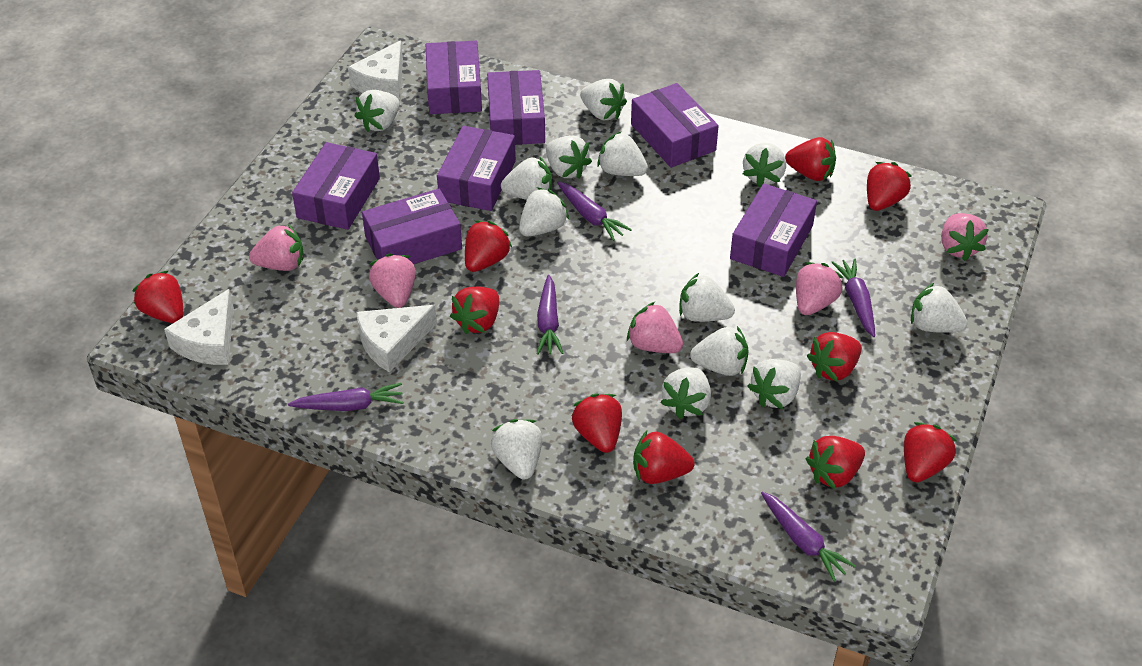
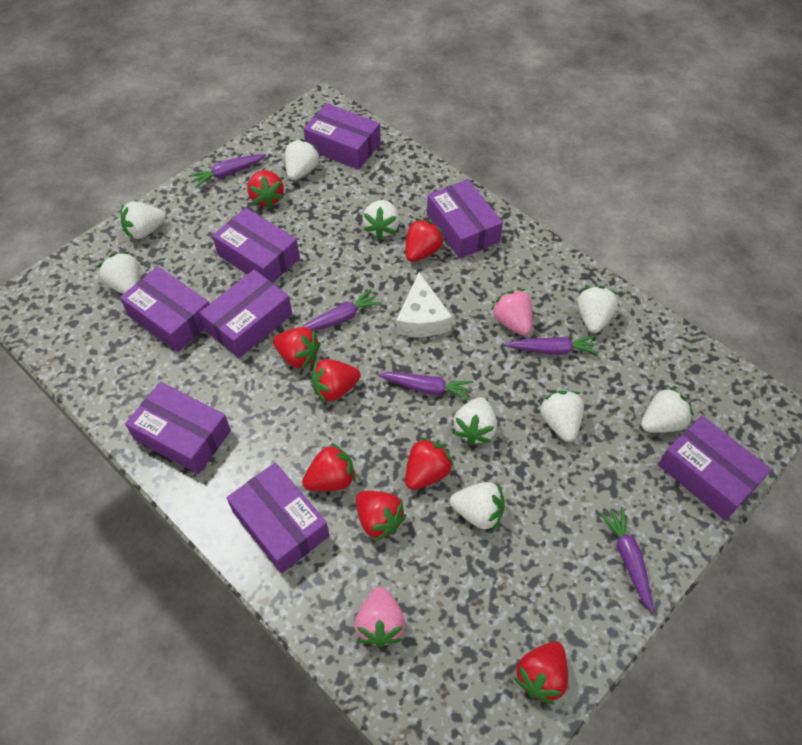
pink strawberry: [249,224,304,271] [369,253,416,308] [627,302,683,353] [796,262,843,315] [941,213,989,261] = 5 -> [355,587,406,648] [491,289,533,336] = 2
purple box: [292,142,380,230] [362,189,462,264] [426,41,482,114] [437,126,516,211] [487,70,545,145] [631,83,719,168] [730,184,817,277] = 7 -> [120,267,209,352] [125,382,231,474] [199,270,292,358] [212,208,300,283] [227,463,329,573] [304,103,381,170] [427,179,503,258] [658,416,772,520] = 8
red strawberry: [132,271,183,323] [450,287,499,334] [465,221,512,272] [572,393,622,453] [633,430,695,484] [785,137,836,181] [806,436,865,490] [807,332,862,382] [867,162,912,211] [904,422,957,482] = 10 -> [247,170,284,208] [273,327,321,369] [302,443,356,491] [311,359,361,402] [356,491,406,541] [405,438,454,490] [406,219,445,262] [514,642,568,705] = 8
white cheese: [164,289,234,365] [348,40,403,100] [356,305,437,373] = 3 -> [396,273,452,337] = 1
white strawberry: [355,90,400,132] [491,419,542,479] [501,157,552,200] [519,187,569,236] [546,136,592,179] [580,79,627,120] [597,132,648,176] [660,367,711,419] [679,273,735,322] [690,326,749,376] [743,143,786,188] [747,359,801,409] [911,283,968,333] = 13 -> [98,252,139,294] [121,201,166,239] [285,139,321,180] [362,200,400,239] [450,482,505,530] [453,397,497,445] [540,391,584,442] [577,286,618,333] [641,387,694,432] = 9

